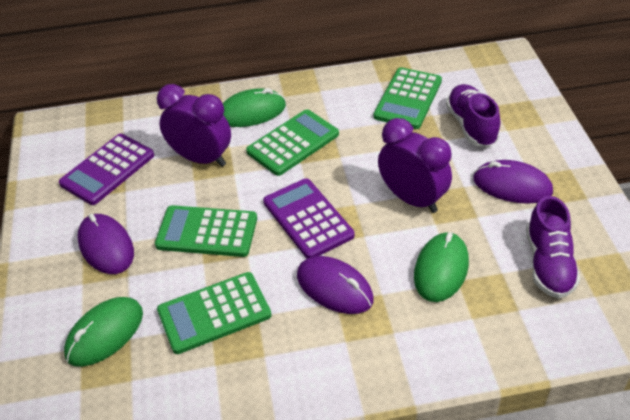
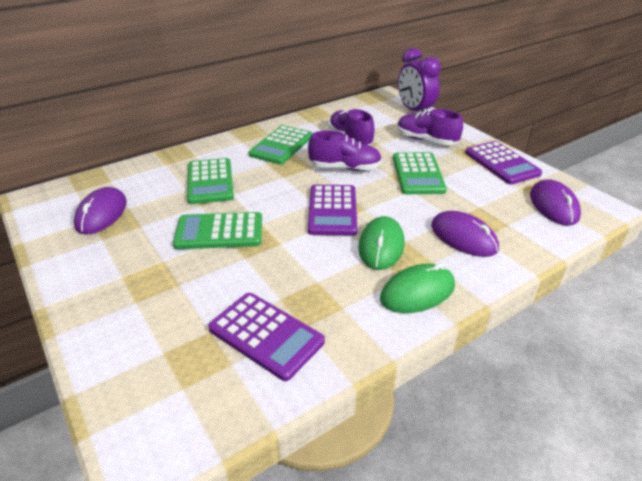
green mouse: [64,297,143,367] [222,88,286,127] [414,232,469,302] = 3 -> [358,216,404,270] [380,263,455,313] = 2
purple calculator: [59,134,154,205] [263,178,354,259] = 2 -> [208,293,325,381] [308,185,357,236] [465,141,542,185] = 3
purple clock: [157,84,231,167] [378,118,452,213] = 2 -> [398,48,441,113] = 1
purple shoe: [446,84,500,147] [526,196,580,298] = 2 -> [308,131,382,171] [328,109,374,146] [397,109,463,145] = 3

